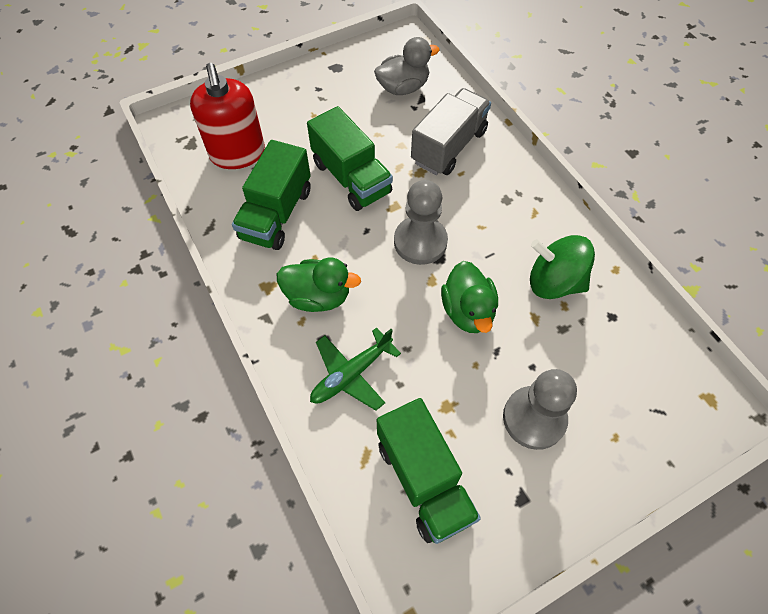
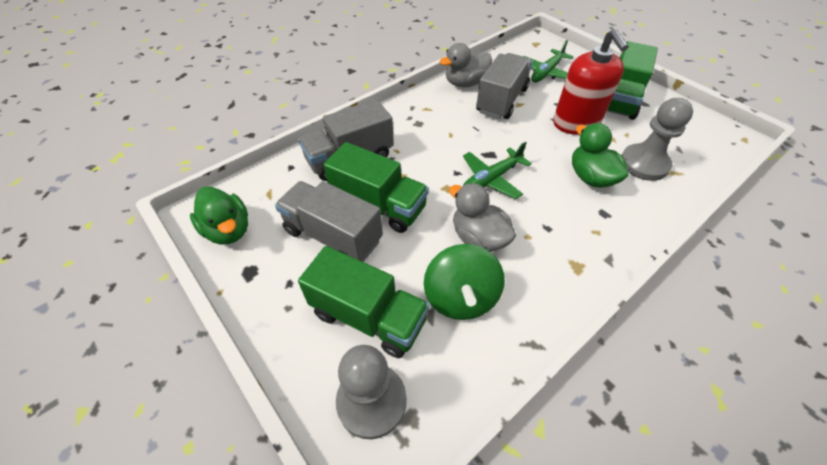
green plane: [310,327,401,411] = 1 -> [462,142,532,199] [523,40,573,83] = 2
grey duck: [374,37,440,95] = 1 -> [439,43,492,87] [449,183,516,252] = 2
grey truck: [411,88,491,175] = 1 -> [275,181,383,262] [298,99,394,181] [476,53,533,119] = 3

